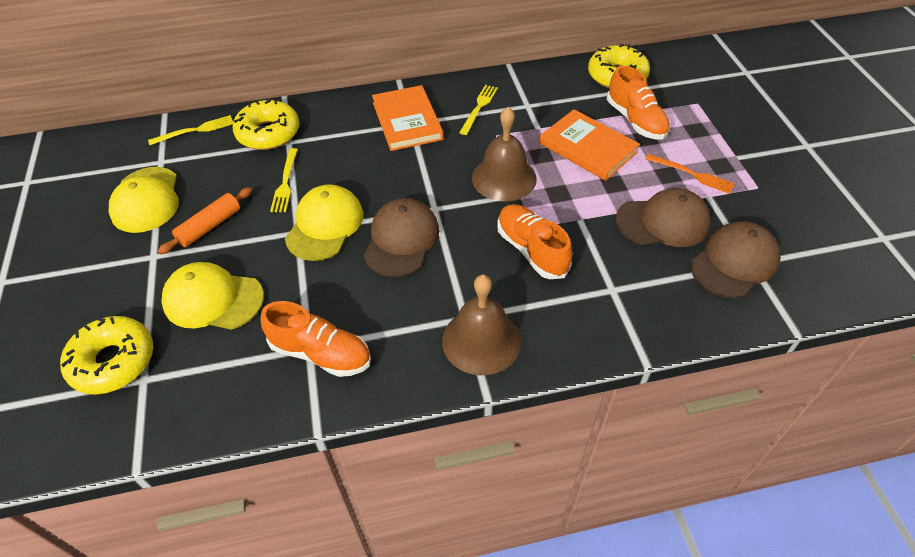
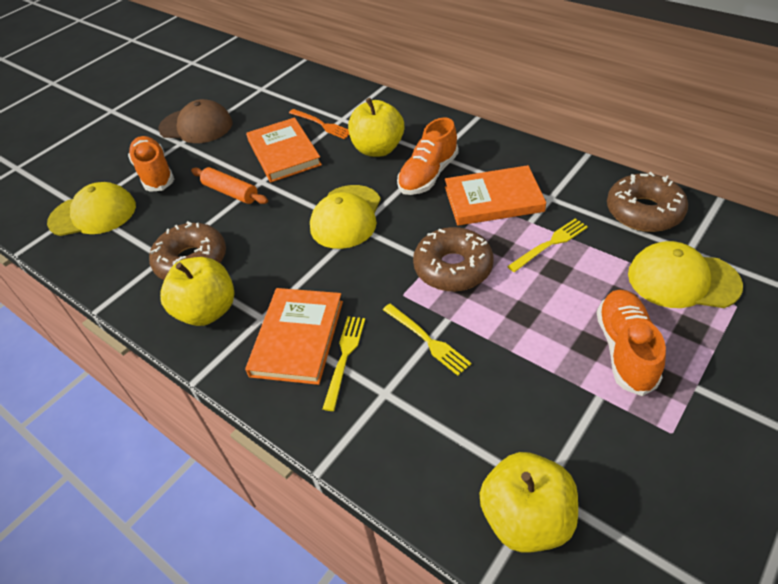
brown bell: [442,274,521,375] [472,107,537,202] = 2 -> none = 0
brown cap: [364,198,439,277] [615,188,711,247] [690,221,781,298] = 3 -> [158,99,232,143] = 1
brown donut: none = 0 -> [149,221,226,280] [413,227,494,291] [607,172,688,232] = 3
orange book: [372,85,444,151] [540,109,640,181] = 2 -> [245,288,343,385] [246,117,322,182] [445,165,546,226] = 3
yellow apple: none = 0 -> [160,257,234,326] [348,98,404,157] [479,452,578,552] = 3
yellow donut: [60,316,153,395] [233,98,300,150] [588,44,650,88] = 3 -> none = 0

